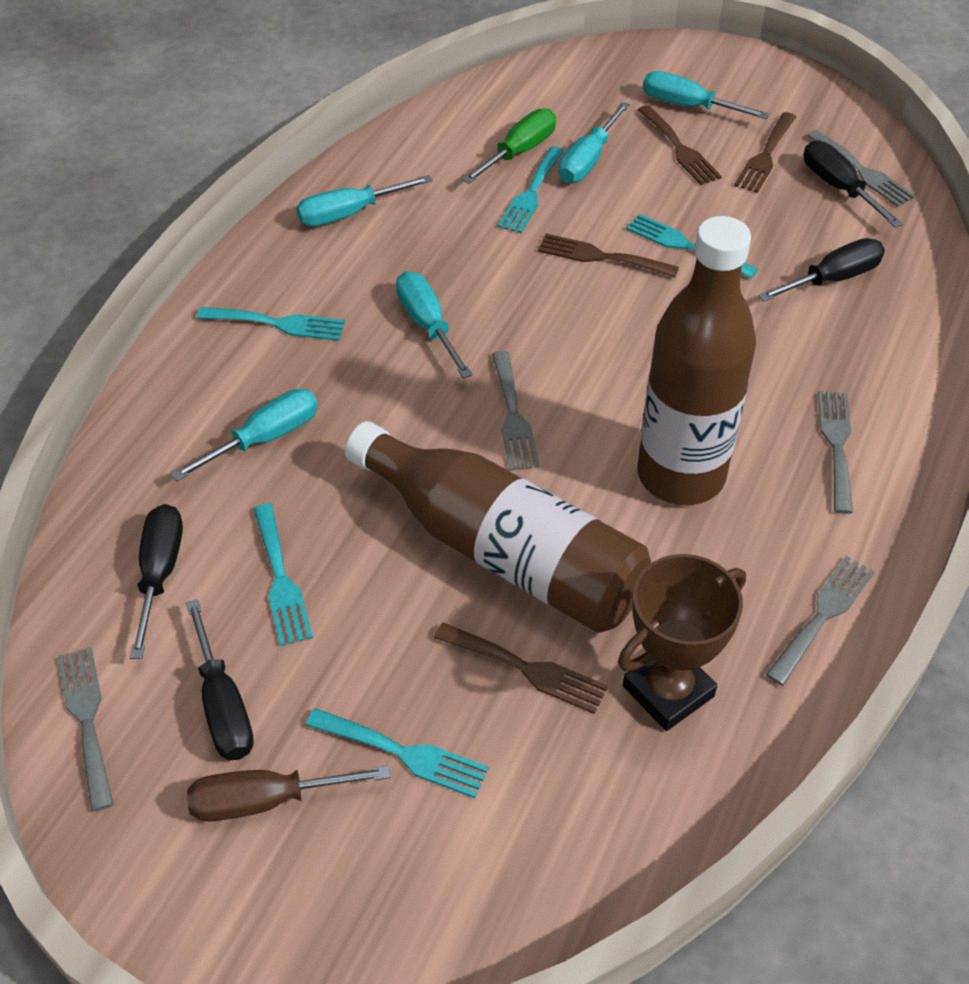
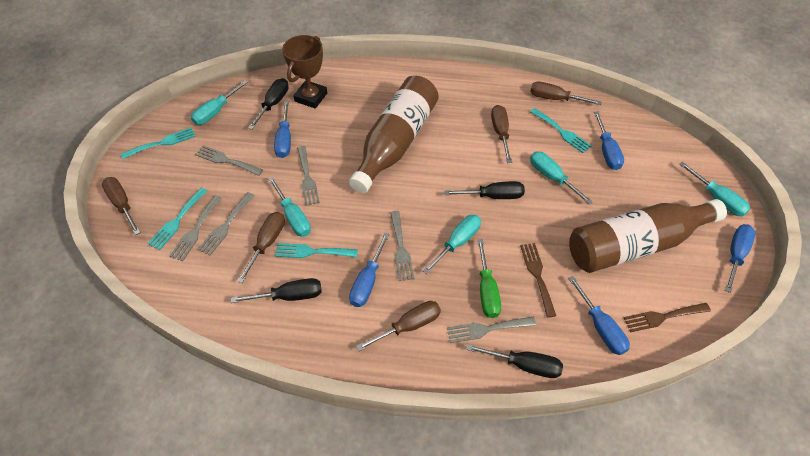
blue screwdriver: none = 0 -> [274,101,291,158] [349,233,389,307] [568,276,630,355] [594,112,624,170] [725,224,756,293] = 5
brown fork: [434,623,608,714] [538,233,679,278] [638,105,722,185] [734,112,796,193] = 4 -> [520,243,556,318] [624,303,711,332] = 2
brown screwdriver: [187,766,391,821] = 1 -> [102,177,141,235] [237,212,285,283] [356,301,441,351] [491,105,512,163] [530,82,602,105] = 5
grey fork: [58,647,114,811] [492,351,540,471] [766,556,875,686] [806,130,915,207] [818,391,853,514] = 5 -> [169,195,222,261] [195,145,263,176] [198,192,255,255] [297,146,320,206] [390,211,414,281] [447,317,536,343] = 6
turquoise fork: [197,307,345,341] [253,503,313,646] [306,708,489,798] [498,146,564,233] [626,214,758,278] = 5 -> [121,128,195,159] [148,188,207,250] [275,243,358,258] [531,108,592,153] = 4

